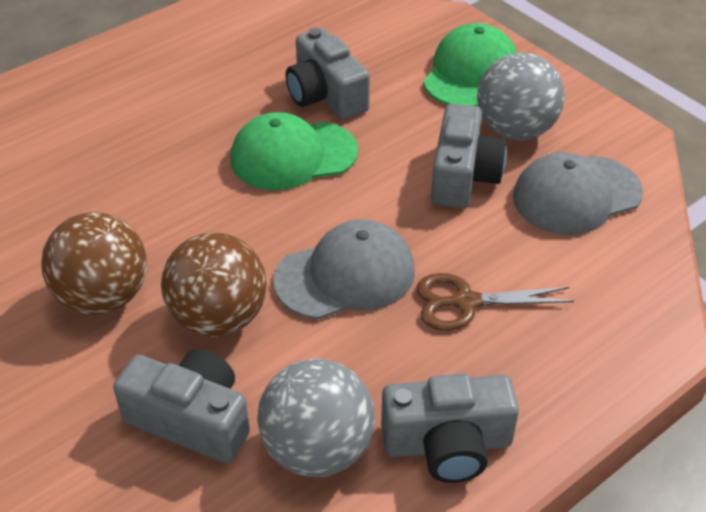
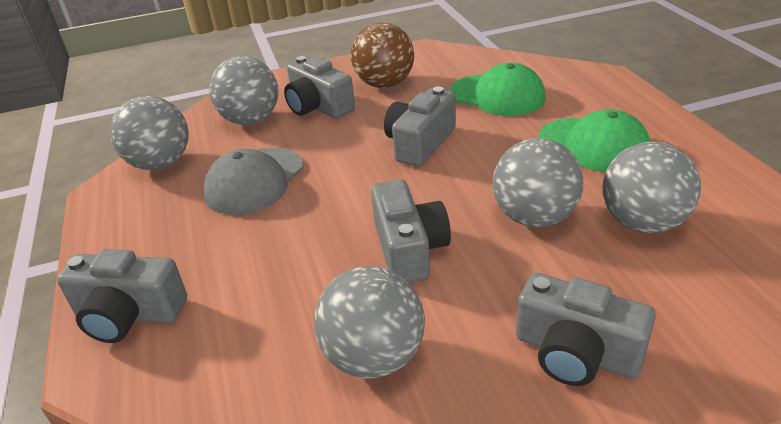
brown ball: [41,212,147,315] [161,232,267,337] = 2 -> [351,23,414,88] = 1
brown scissors: [416,273,574,331] = 1 -> none = 0
grey ball: [257,358,375,477] [477,52,565,140] = 2 -> [110,96,189,170] [209,56,278,125] [314,266,425,378] [493,138,584,227] [603,142,701,233] = 5
grey camera: [113,348,250,463] [286,28,370,120] [381,374,519,483] [431,103,507,208] = 4 -> [57,249,187,343] [284,56,355,119] [371,180,451,283] [384,87,456,167] [516,273,656,386] = 5
grey cap: [273,219,415,319] [513,152,643,235] = 2 -> [203,147,303,215] = 1

